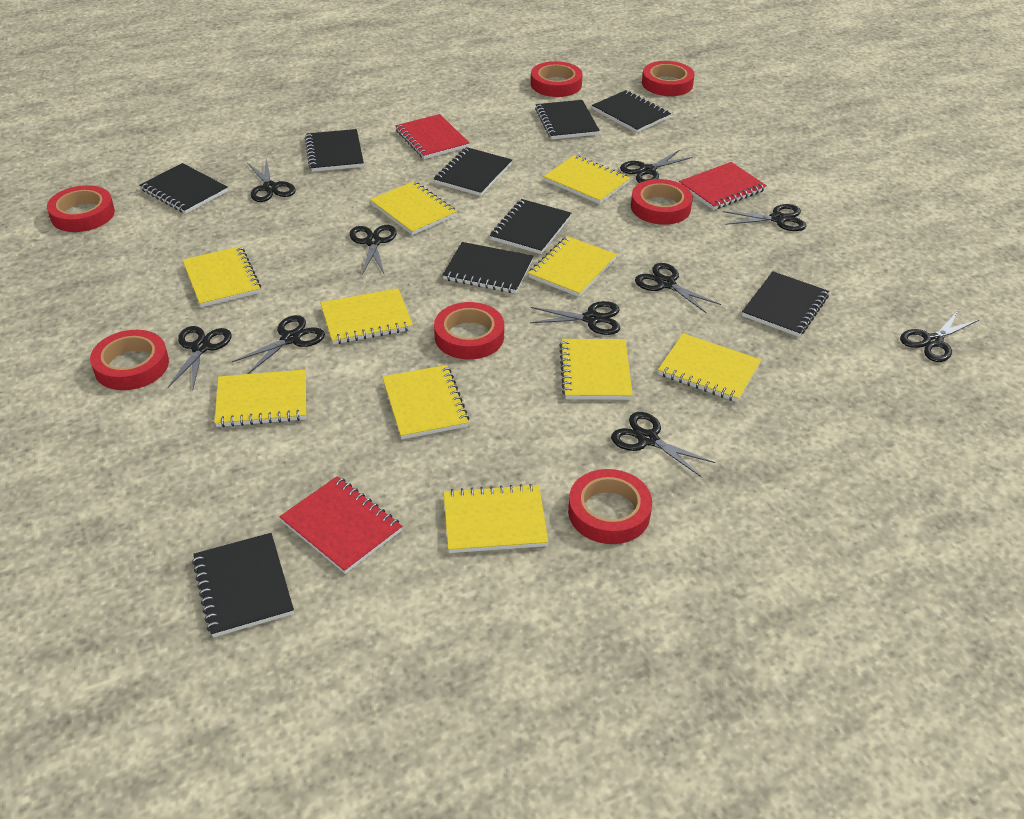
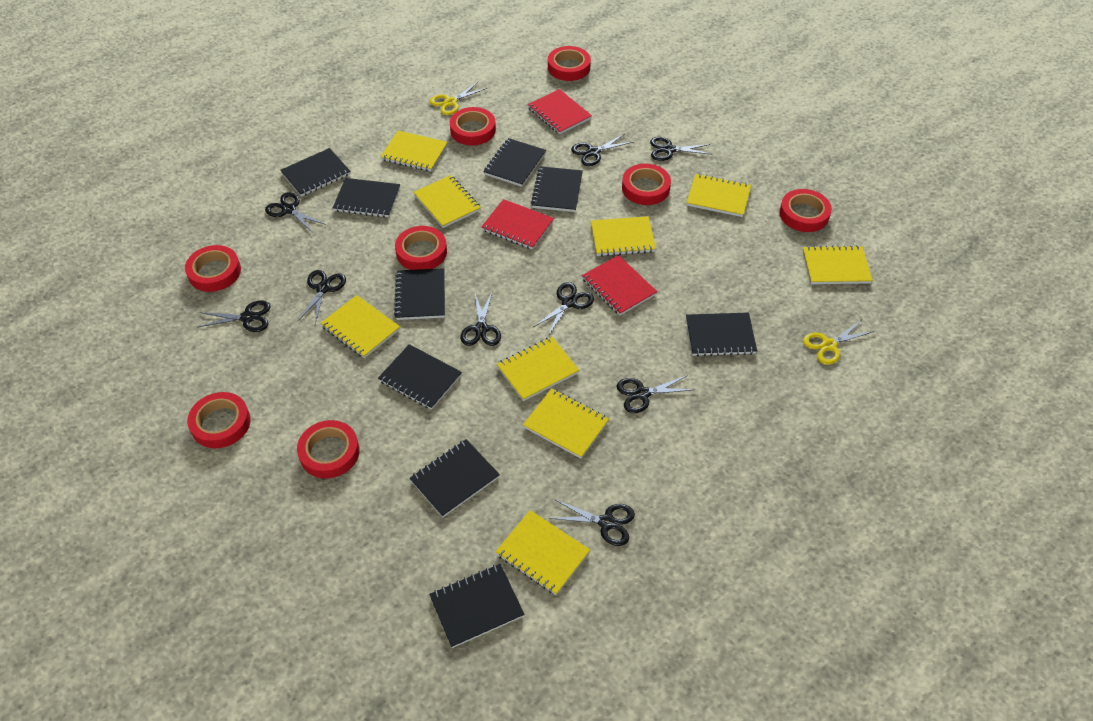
black scissors: [168,326,231,390] [232,315,325,374] [248,158,295,202] [350,225,397,275] [530,301,620,335] [611,412,715,477] [620,150,693,183] [635,263,721,314] [722,204,806,231] [900,311,979,362] = 10 -> [198,300,271,332] [265,192,326,233] [297,270,346,324] [460,291,501,346] [533,282,594,336] [549,500,635,546] [571,134,633,166] [616,375,694,413] [650,137,711,161] = 9
red tape: [47,185,115,232] [90,330,169,390] [434,302,504,359] [531,61,583,97] [568,469,652,544] [631,179,693,225] [642,61,695,96] = 7 -> [185,245,241,292] [187,392,251,448] [297,420,360,479] [395,226,447,270] [450,107,496,145] [548,46,591,81] [622,164,671,205] [779,189,832,232] = 8
yellow notebook: [183,246,261,307] [214,369,306,428] [320,288,413,344] [370,181,457,235] [382,365,469,439] [444,484,548,553] [528,236,617,297] [544,155,630,204] [559,339,633,400] [658,333,761,402] = 10 -> [320,295,400,358] [380,131,448,171] [413,175,481,228] [495,510,590,595] [497,337,579,401] [523,389,609,459] [591,216,656,256] [686,174,751,217] [803,245,873,284] = 9
yellow scissors: none = 0 -> [429,82,487,115] [803,320,874,365] = 2

